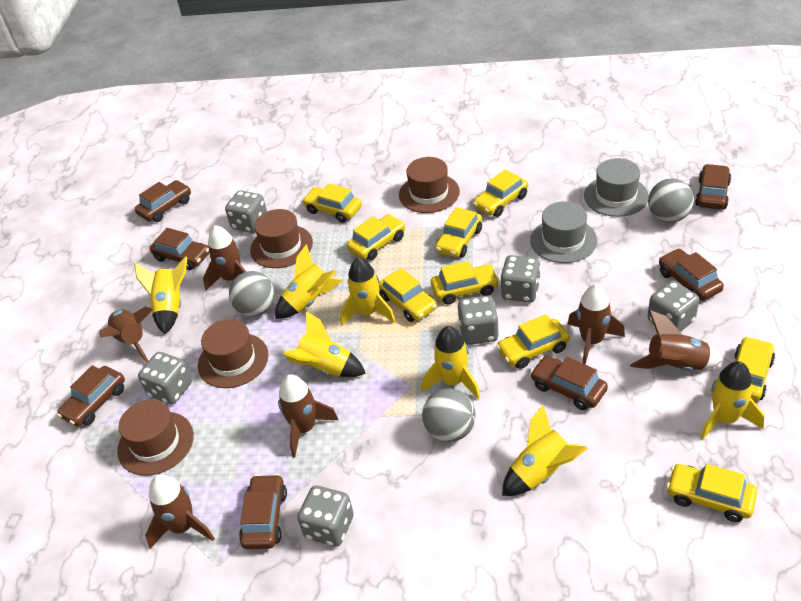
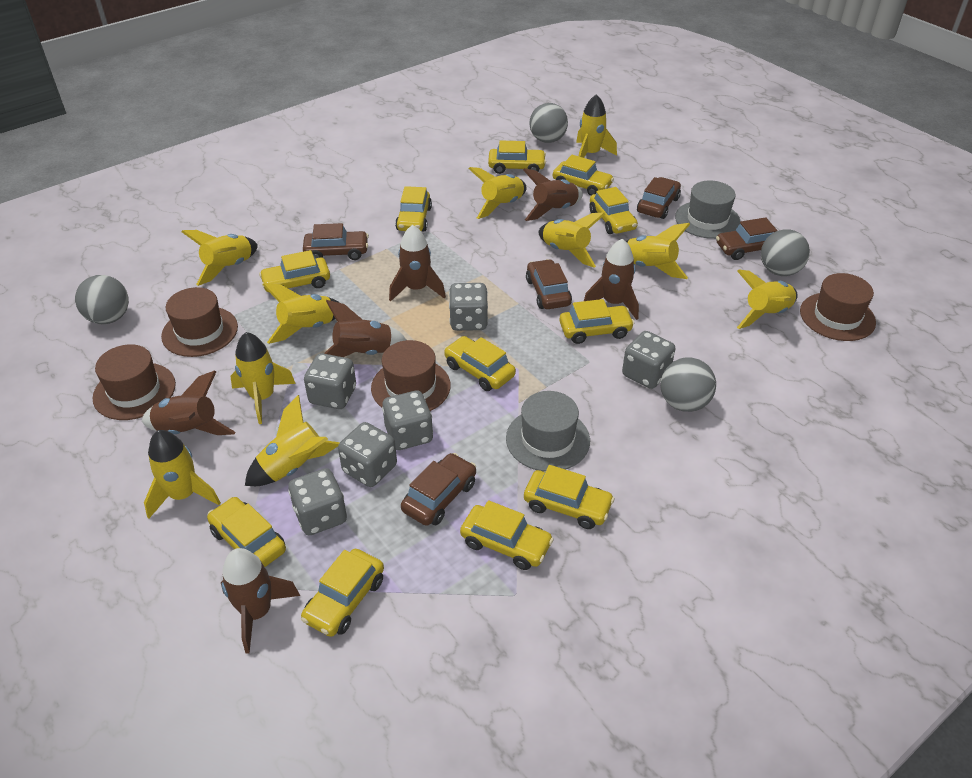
brown car: [57,365,125,427] [135,180,191,222] [150,228,209,270] [239,474,287,549] [530,356,608,410] [659,249,724,301] [695,164,731,209] = 7 -> [303,223,369,260] [401,453,476,526] [526,259,572,309] [637,177,681,219] [716,217,778,260] = 5
grey ball: [229,271,275,317] [422,388,476,442] [648,178,694,223] = 3 -> [75,275,129,324] [529,103,568,143] [660,357,716,412] [761,229,810,276] = 4
yellow car: [302,183,362,223] [347,214,405,260] [379,268,437,322] [431,261,499,305] [435,207,482,257] [473,169,528,217] [496,314,570,369] [666,464,757,522] [735,336,775,401] = 9 -> [207,497,286,567] [259,250,330,292] [301,549,384,637] [395,186,432,231] [444,336,516,391] [460,500,554,570] [488,141,546,174] [524,465,615,529] [553,155,614,196] [559,299,635,344] [589,187,638,234] = 11
yellow rocket: [134,256,187,334] [275,244,343,319] [283,311,366,377] [340,257,396,326] [421,326,480,399] [502,405,588,496] [700,361,765,440] = 7 -> [144,430,221,519] [182,230,258,286] [230,332,296,424] [245,395,339,486] [263,283,340,344] [468,167,526,219] [539,212,605,268] [576,94,617,158] [626,223,690,279] [737,269,798,329] = 10

